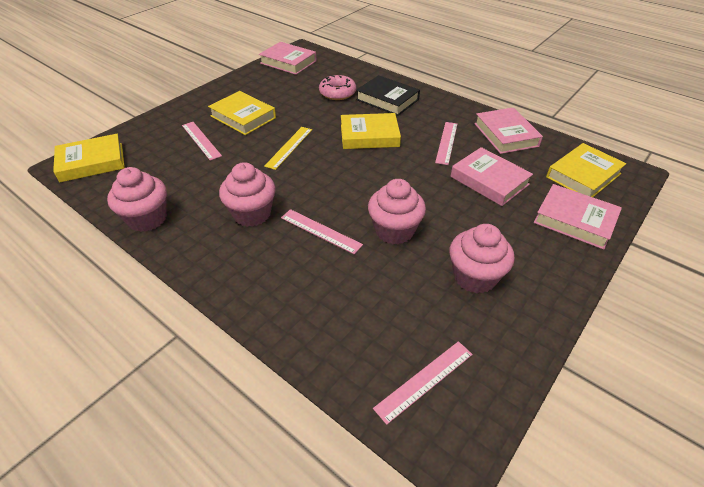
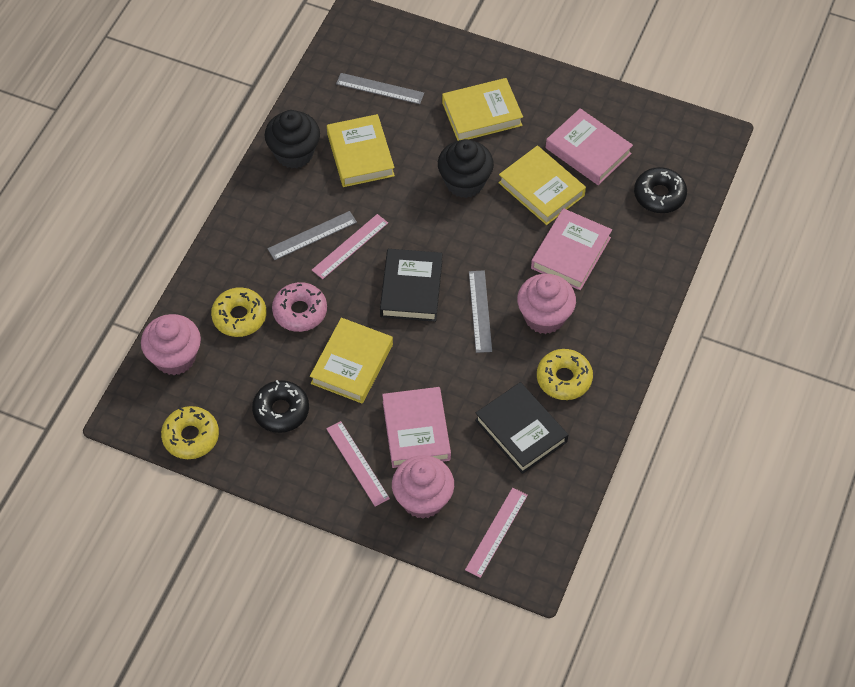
black book: [356,75,420,116] = 1 -> [380,249,443,322] [475,382,568,474] = 2
black cupcake: none = 0 -> [265,110,320,169] [438,139,494,198] = 2
black donut: none = 0 -> [252,380,309,433] [634,167,687,213] = 2
grey ruler: none = 0 -> [267,211,357,260] [336,73,424,104] [469,270,492,353] = 3
pink book: [259,42,317,75] [450,147,533,206] [474,107,543,154] [534,184,622,250] = 4 -> [382,387,451,468] [531,208,612,290] [546,108,633,185] = 3
pink cupcake: [107,167,167,232] [219,162,276,227] [368,179,426,244] [450,224,515,293] = 4 -> [141,314,201,375] [392,455,454,519] [517,274,576,334] = 3
pink ruler: [182,122,222,161] [281,209,363,254] [373,341,473,425] [435,122,457,165] = 4 -> [312,214,388,279] [326,421,390,507] [465,488,528,578] = 3
yellow donut: none = 0 -> [161,406,219,459] [211,287,266,337] [537,349,593,400] = 3
yellow ruler: [264,127,312,170] = 1 -> none = 0

